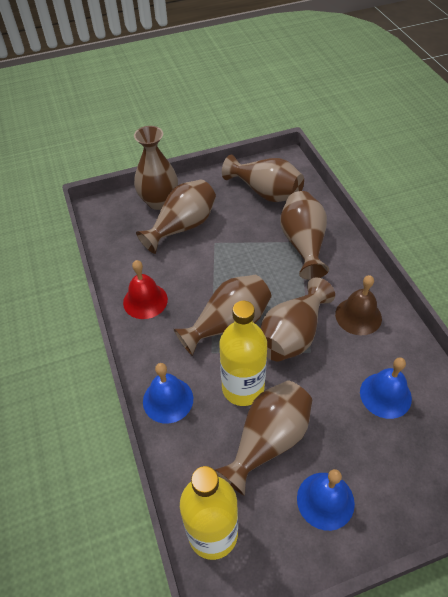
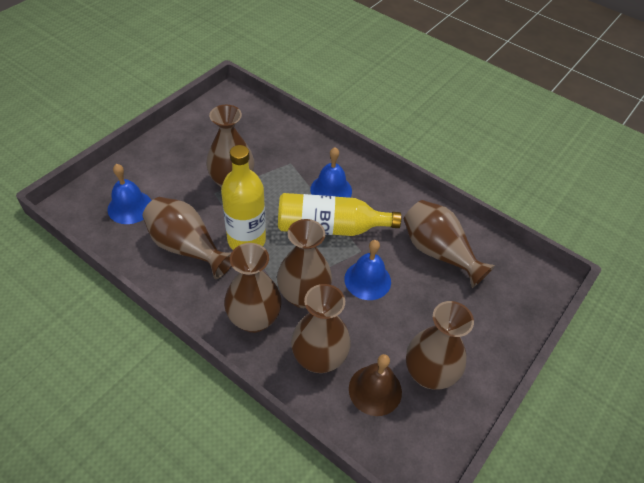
red bell: [123,260,168,319] = 1 -> none = 0

